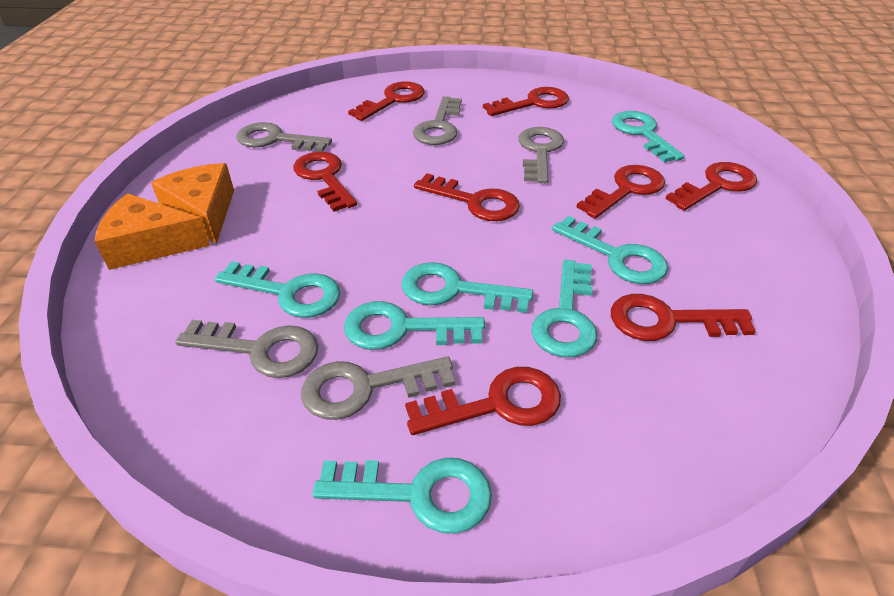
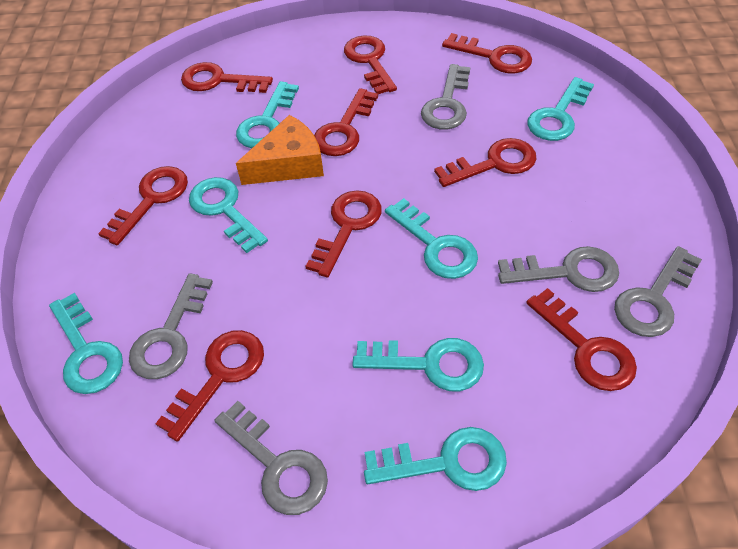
orange cheese: [95,193,210,270] [151,163,234,244] = 2 -> [236,115,324,185] = 1
red key: [293,152,357,212] [348,81,425,121] [405,367,561,435] [414,173,520,221] [483,87,569,116] [576,165,665,219] [611,294,756,341] [666,162,757,211] = 8 -> [98,166,188,245] [155,330,264,442] [181,62,273,93] [305,190,382,278] [314,88,378,156] [344,36,397,94] [434,138,537,187] [442,33,532,74] [526,288,637,391] = 9

